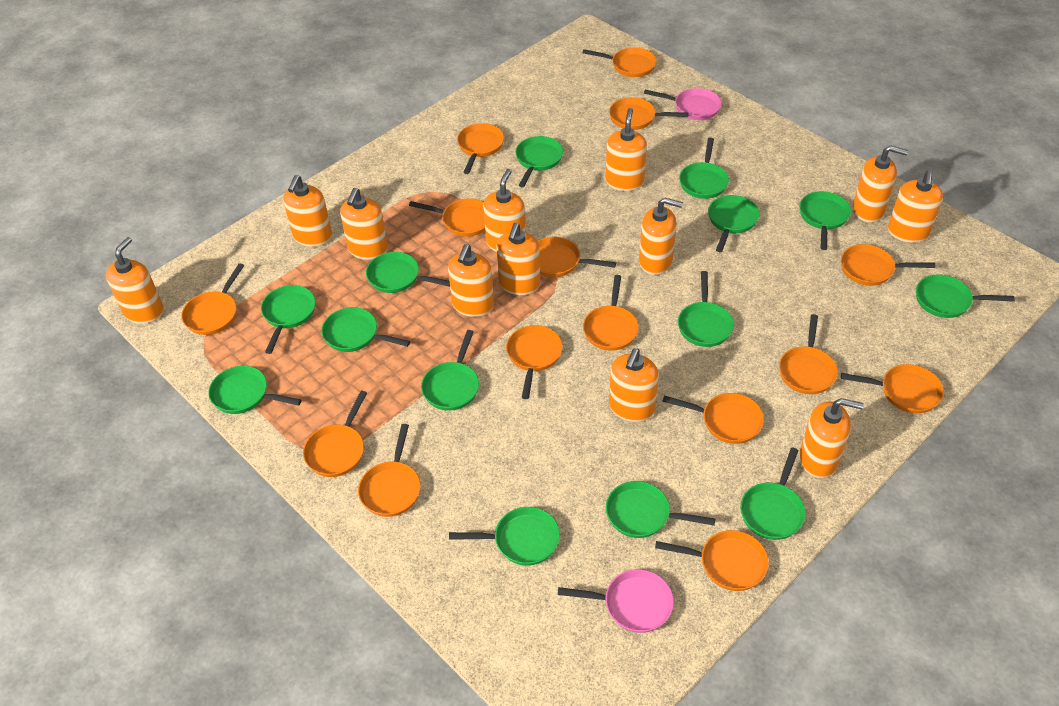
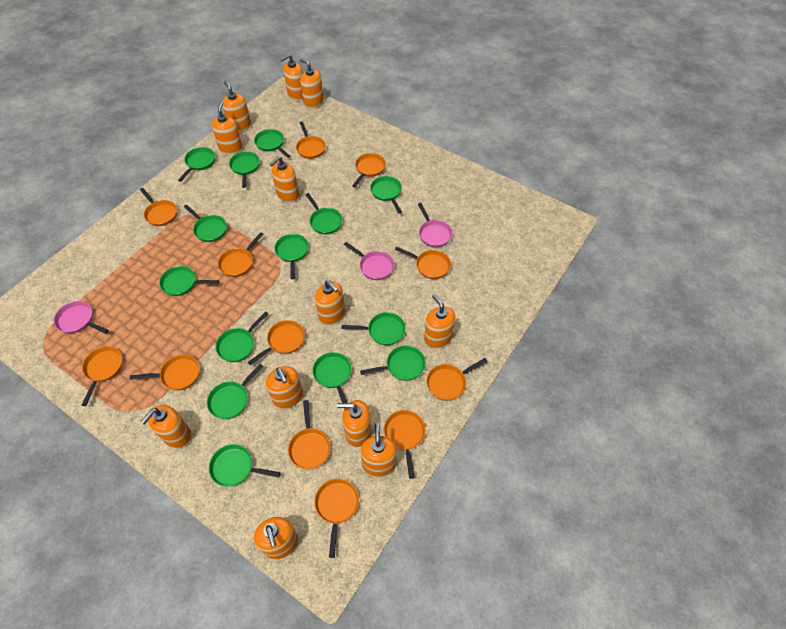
orange pan: [181,263,244,335] [303,391,367,477] [358,424,421,517] [409,198,485,237] [457,123,504,174] [506,325,563,399] [538,237,616,277] [582,47,657,77] [583,275,639,351] [609,97,689,130] [655,530,769,591] [662,393,764,444] [779,314,838,394] [841,244,935,286] [841,364,944,413] = 15 -> [82,346,123,406] [130,354,200,390] [140,188,177,226] [218,232,264,277] [248,320,305,365] [288,400,331,469] [296,121,326,159] [314,478,359,558] [352,153,386,188] [384,410,426,479] [395,247,451,279] [426,358,488,401] = 12
pink pan: [558,569,674,633] [644,88,722,120] = 2 -> [54,301,109,334] [344,242,395,280] [418,203,453,247] = 3

